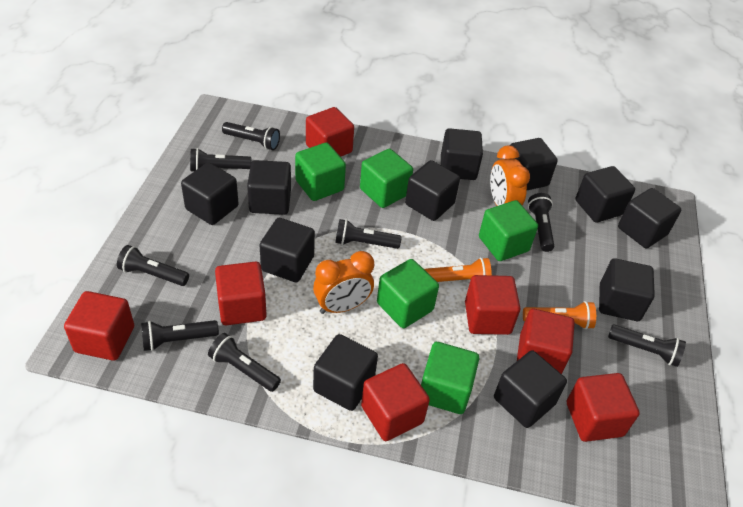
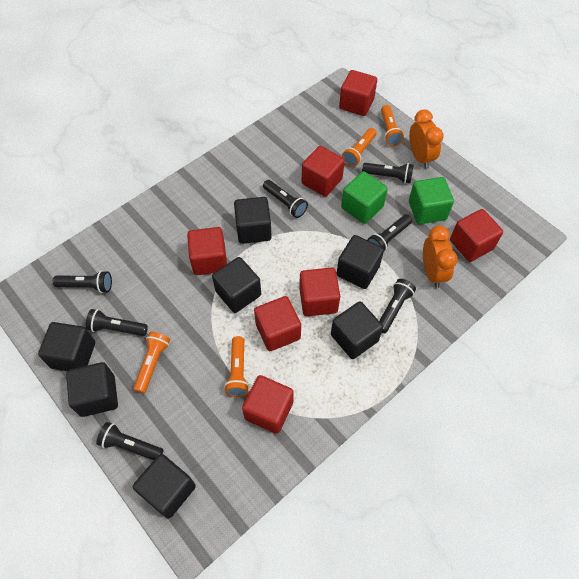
black cube: [181,162,239,225] [247,160,291,215] [260,218,315,282] [313,334,378,411] [405,160,460,221] [441,128,483,180] [494,350,567,428] [510,138,558,190] [575,166,635,223] [599,258,655,321] [618,188,681,248] = 11 -> [38,322,95,371] [66,362,118,417] [133,454,196,519] [212,257,261,313] [234,197,272,244] [331,301,383,359] [337,235,384,289] = 7
black flashlight: [117,245,189,286] [141,320,219,351] [190,148,252,171] [208,333,281,392] [222,122,280,150] [335,219,402,249] [528,193,554,252] [608,324,686,367] = 8 -> [53,271,112,293] [86,309,148,336] [96,422,164,460] [263,180,308,218] [362,163,414,183] [367,214,412,252] [379,279,416,333] = 7
green cube: [295,143,346,201] [360,149,413,208] [377,259,439,328] [421,342,479,414] [479,200,538,261] = 5 -> [341,171,388,224] [409,177,454,224] = 2
orange flashlight: [424,257,492,282] [523,301,596,329] = 2 -> [133,332,170,393] [224,336,249,397] [342,128,376,167] [381,105,404,146] = 4

